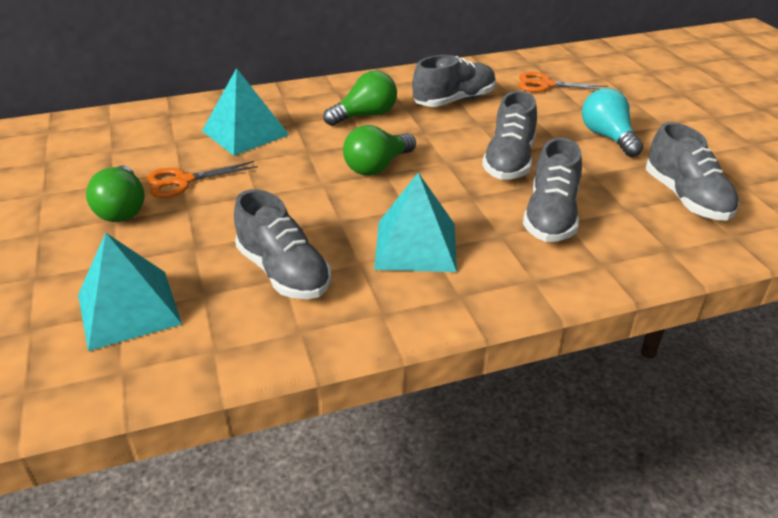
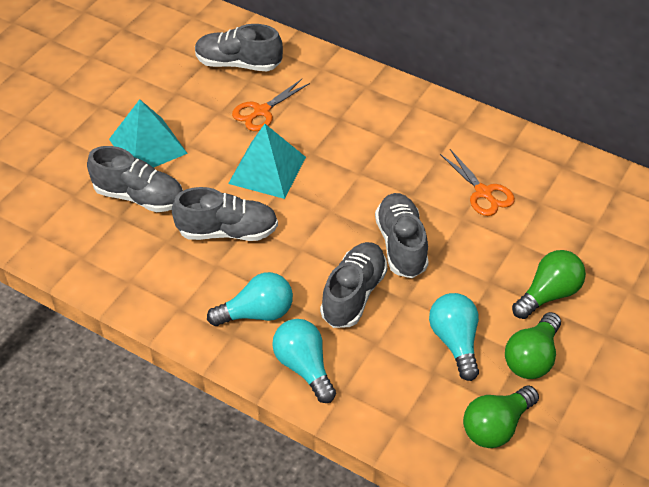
turquoise light bulb: [582,88,644,157] = 1 -> [207,272,293,326] [272,319,336,403] [429,293,479,381] = 3
turquoise pyramid: [78,233,182,351] [202,68,289,156] [374,173,457,272] = 3 -> [109,99,188,168] [228,124,306,199] = 2

